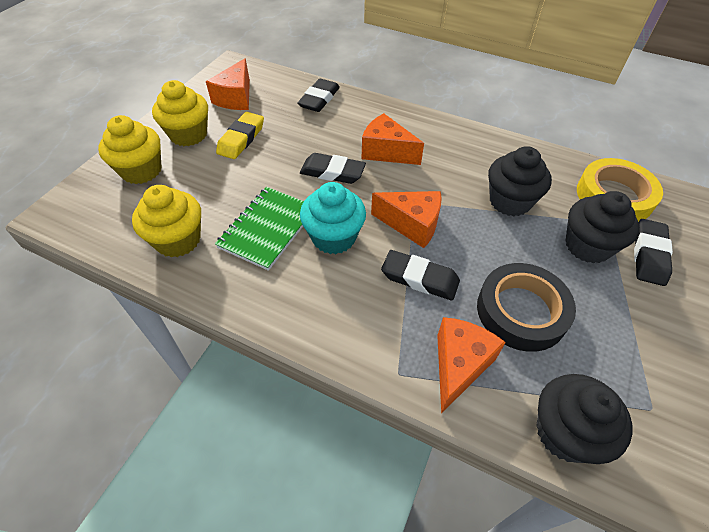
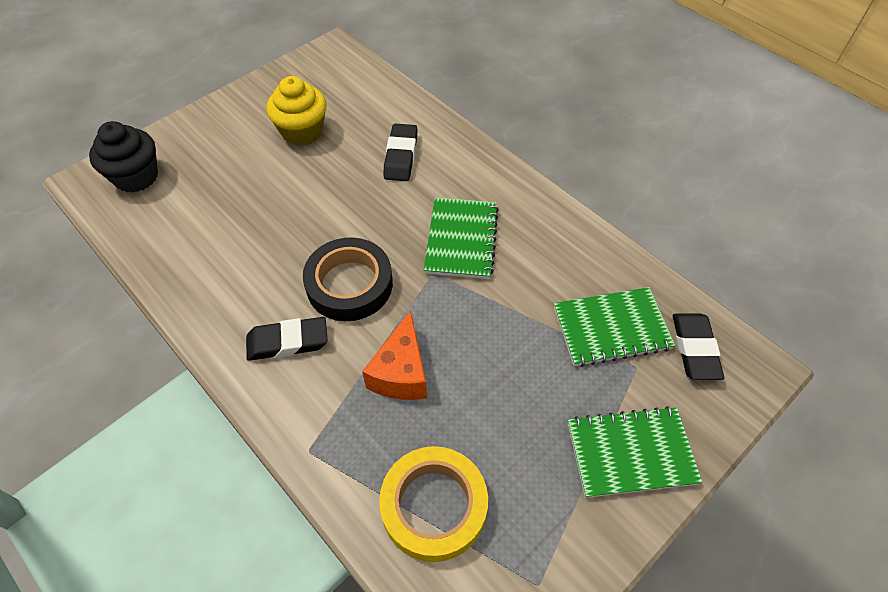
black cupcake: [488,146,552,216] [536,374,633,464] [565,191,640,264] = 3 -> [89,121,158,193] = 1
black eraser: [297,79,340,112] [300,153,366,184] [381,250,460,300] [634,219,673,286] = 4 -> [246,317,328,361] [383,124,418,181] [673,313,724,380] = 3
green notebook: [215,187,304,271] = 1 -> [424,197,499,279] [554,287,675,367] [568,406,702,498] = 3
orange cheese: [206,58,250,110] [362,113,424,165] [371,191,442,248] [437,317,506,414] = 4 -> [362,310,427,400] = 1
turquoise cupcake: [300,182,366,254] = 1 -> none = 0
yellow cupcake: [98,115,162,184] [132,185,201,257] [152,80,208,146] = 3 -> [266,76,327,146] = 1
yellow eraser: [216,112,264,159] = 1 -> none = 0

